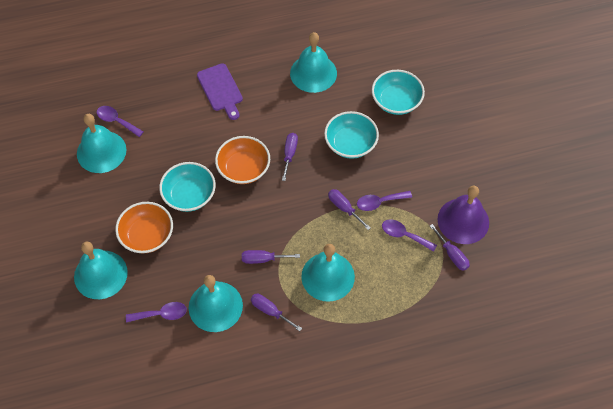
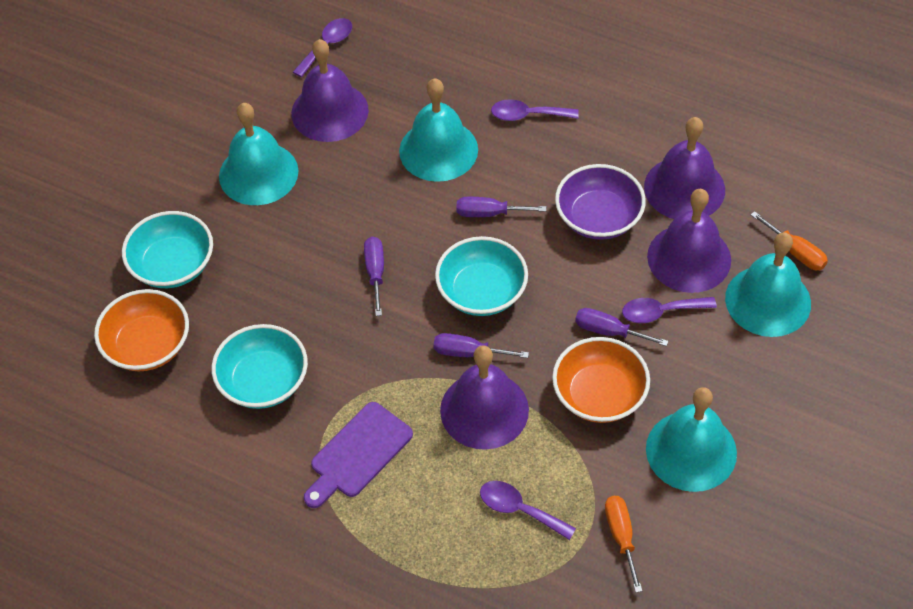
orange screwdriver: none = 0 -> [605,496,642,593] [751,211,828,270] = 2
purple bell: [437,186,489,244] = 1 -> [291,39,369,142] [440,346,529,450] [644,117,725,219] [647,189,731,293] = 4
purple bowl: none = 0 -> [555,164,646,240] = 1
purple screwdriver: [242,250,300,264] [251,294,302,331] [282,133,298,181] [328,189,371,230] [430,224,470,271] = 5 -> [364,237,384,316] [433,333,529,358] [456,197,546,217] [575,308,668,346] = 4
turquoise bell: [74,242,128,299] [77,114,127,173] [189,275,243,332] [290,32,337,93] [301,244,355,302] = 5 -> [219,103,298,205] [399,78,478,182] [646,387,737,492] [725,232,811,337] = 4

